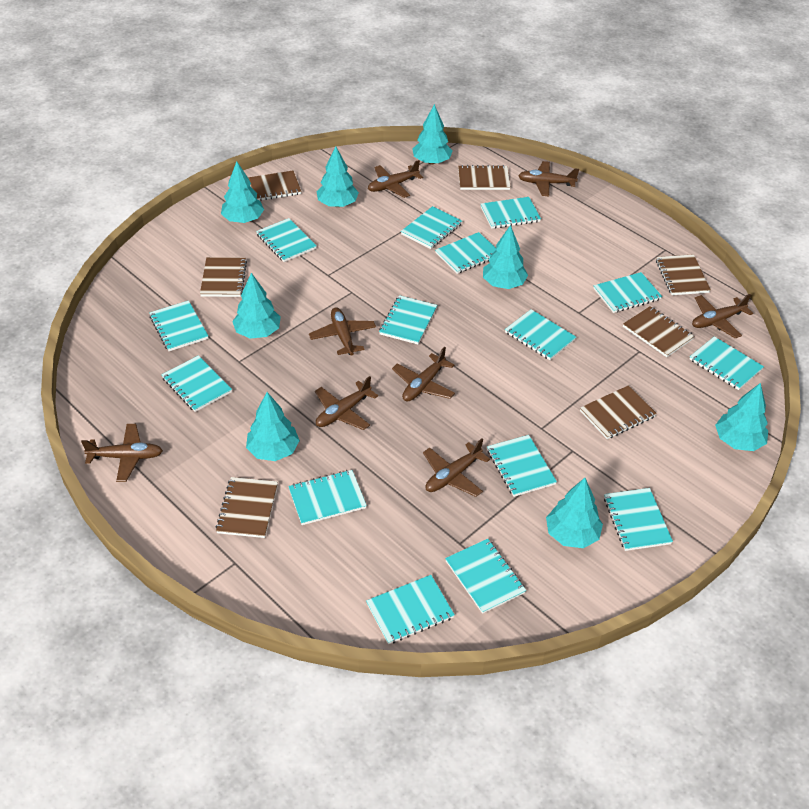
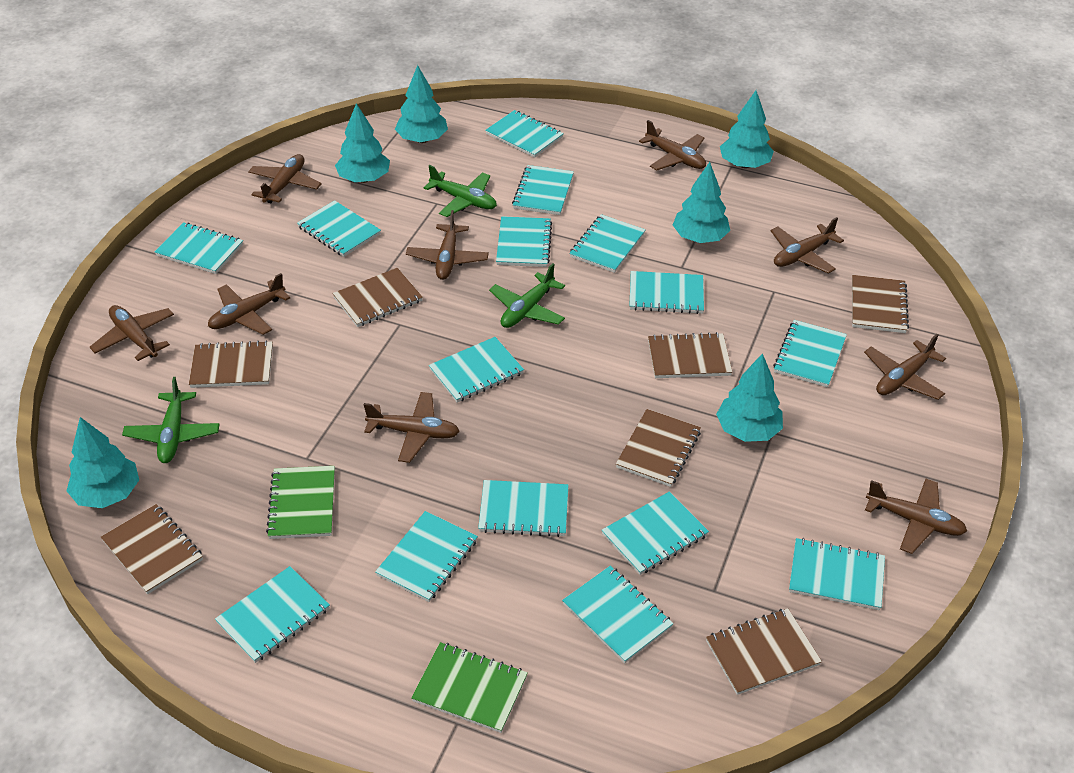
brown plane: [81,424,163,482] [309,307,376,356] [315,376,378,430] [368,160,423,198] [392,347,455,402] [423,439,490,497] [518,161,579,196] [692,294,753,338] = 8 -> [90,305,174,361] [208,273,291,335] [248,154,321,203] [364,392,460,463] [406,210,489,280] [639,120,706,170] [771,217,844,274] [864,334,946,400] [865,479,967,554] = 9
green notebook: none = 0 -> [266,466,335,539] [411,642,528,733] = 2
green plane: none = 0 -> [122,377,220,463] [424,165,497,217] [489,263,565,328] = 3
turquoise tree: [221,161,264,223] [232,273,281,339] [246,392,300,461] [317,146,359,207] [412,104,452,165] [483,225,528,289] [546,478,603,548] [715,383,768,451] = 8 -> [66,417,139,508] [335,104,390,183] [395,65,448,143] [673,162,730,243] [716,353,783,442] [720,90,774,168] = 6

